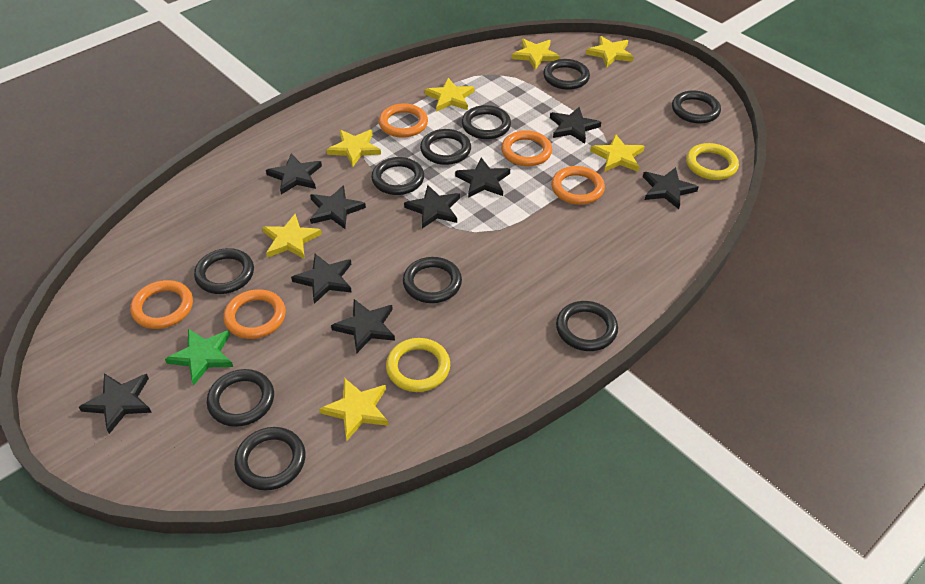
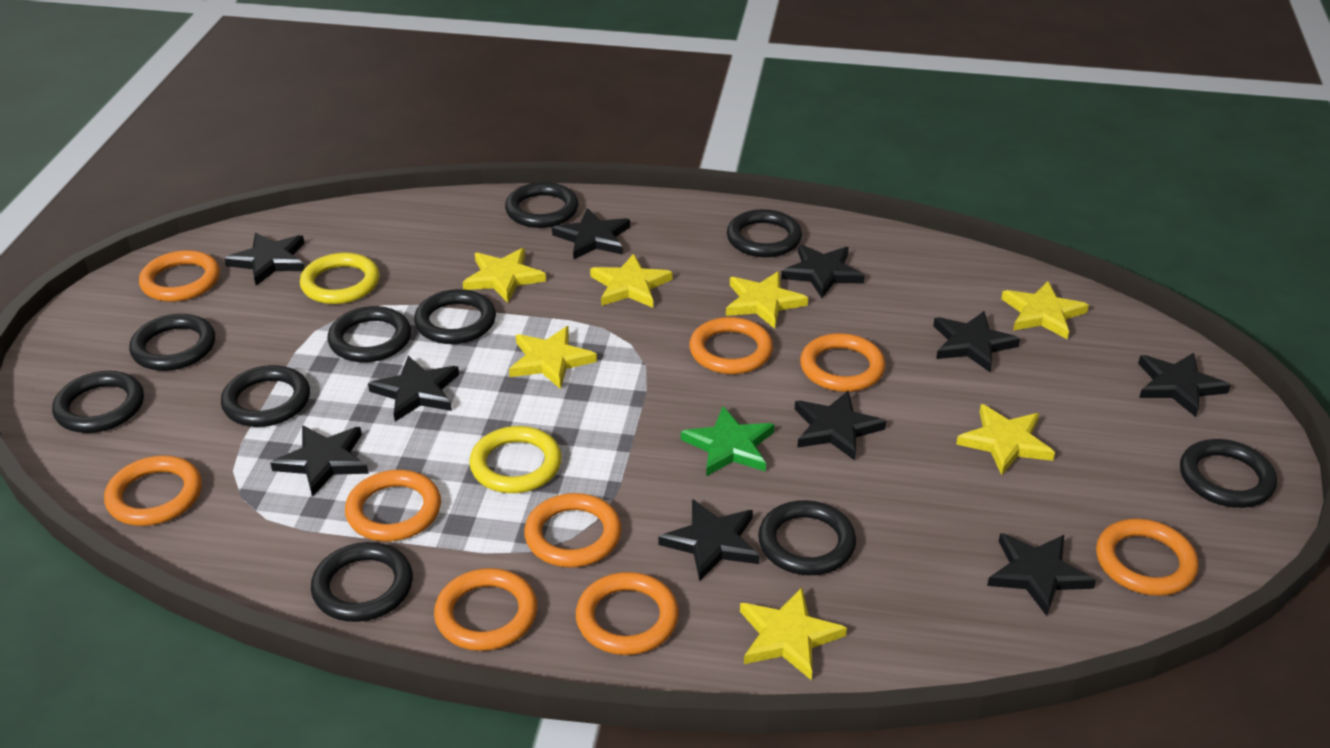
black star: [79,373,152,434] [266,154,322,194] [291,254,352,304] [310,185,366,229] [331,299,395,353] [404,185,460,229] [455,158,510,198] [550,107,601,144] [643,167,698,209] = 9 -> [224,233,305,286] [270,425,369,497] [368,356,459,422] [552,208,630,259] [658,499,760,581] [781,244,865,298] [795,391,886,461] [933,311,1020,372] [987,533,1096,616] [1138,353,1231,417] = 10
orange ring: [130,280,193,329] [223,289,286,339] [379,103,428,138] [501,130,552,166] [551,166,605,205] = 5 -> [104,455,202,526] [139,250,220,302] [345,470,441,541] [434,568,537,651] [524,493,622,567] [576,572,679,655] [689,317,773,374] [800,333,885,392] [1096,519,1199,596] = 9

